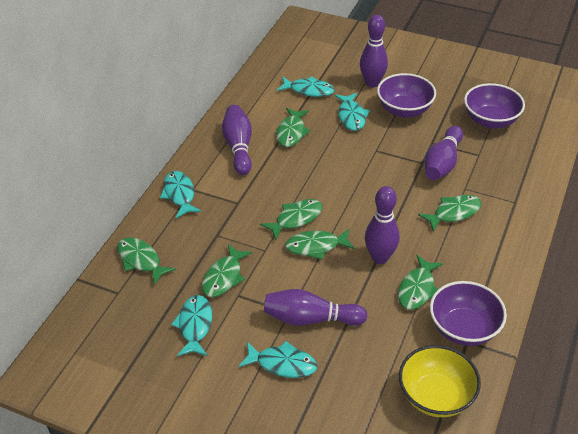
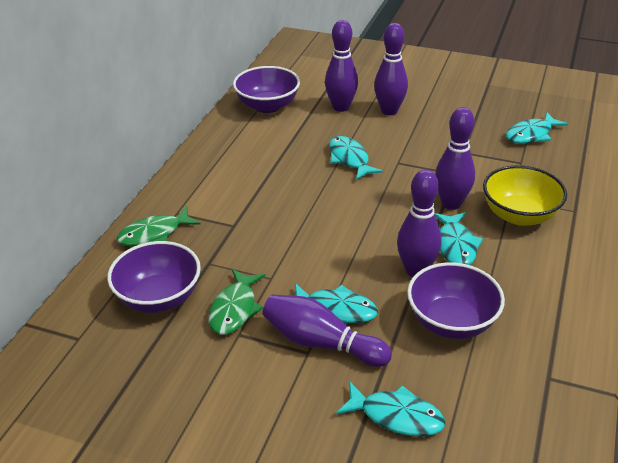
green fish: [117,237,176,285] [202,244,252,297] [260,199,322,240] [276,108,311,147] [285,229,355,260] [398,255,443,310] [418,195,482,232] = 7 -> [117,206,201,246] [208,269,265,335] = 2

